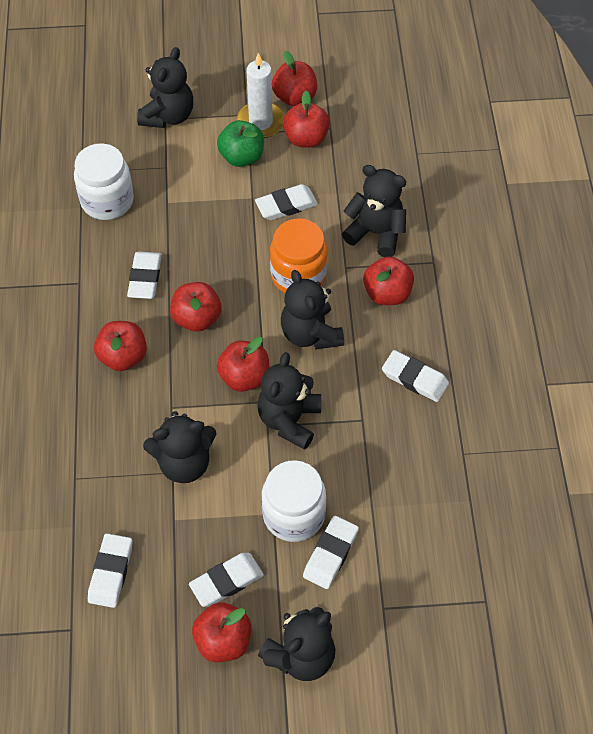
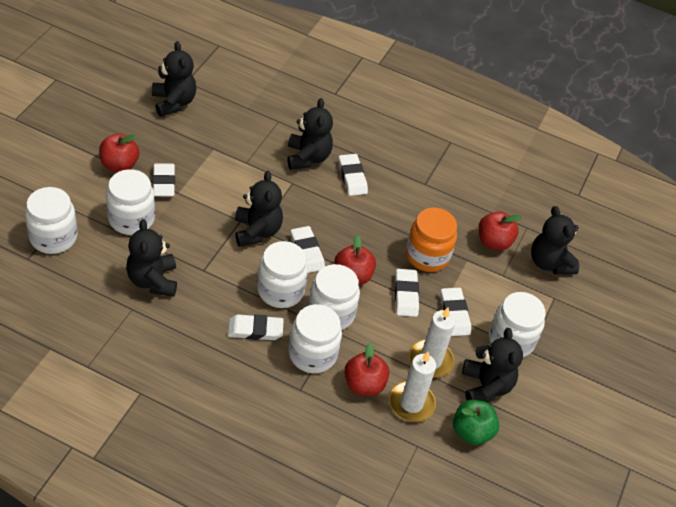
red apple: [94,321,147,371] [170,282,222,332] [192,602,251,662] [217,337,269,392] [272,51,317,106] [283,90,330,148] [363,256,414,305] = 7 -> [99,134,140,172] [334,235,376,285] [344,343,390,396] [478,212,521,251] = 4
white candle: [237,53,284,138] = 1 -> [389,352,436,422] [409,307,456,378] = 2
white jar: [74,143,134,220] [262,460,326,542] = 2 -> [25,187,77,254] [106,169,155,235] [257,241,308,308] [289,304,342,373] [308,264,360,330] [489,292,546,357] = 6

